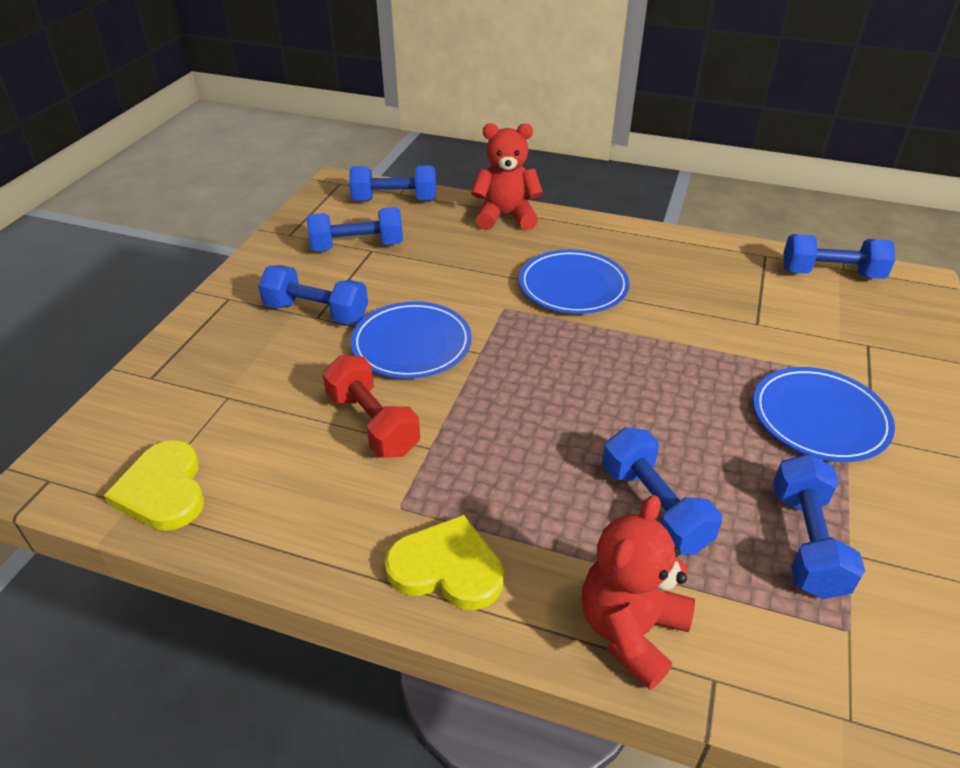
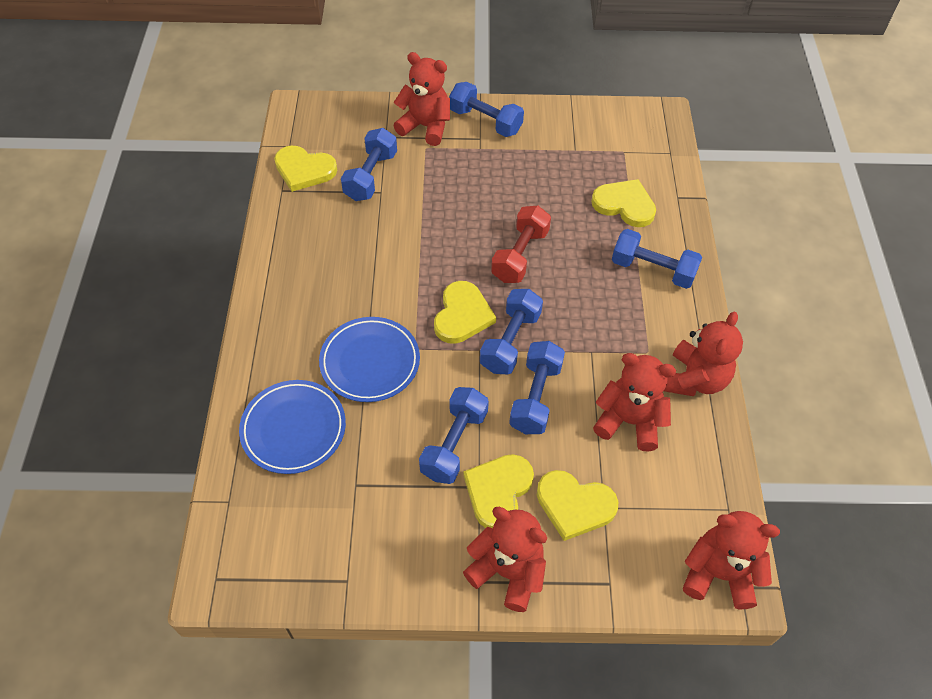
blue plate: [351,301,472,379] [519,250,630,314] [753,367,895,462] = 3 -> [239,380,346,474] [319,317,420,402] = 2
red teddy bear: [471,123,543,230] [582,495,695,690] = 2 -> [393,52,450,146] [463,507,547,612] [593,353,676,452] [664,312,743,396] [683,511,780,609] = 5
yellow heart: [104,440,204,531] [385,515,504,610] = 2 -> [274,146,337,192] [434,281,496,344] [463,454,534,528] [537,470,618,541] [591,179,656,227] = 5

